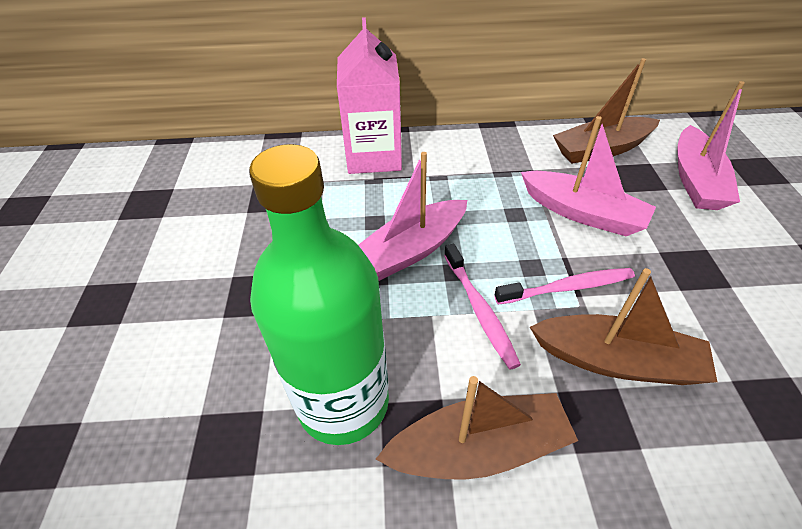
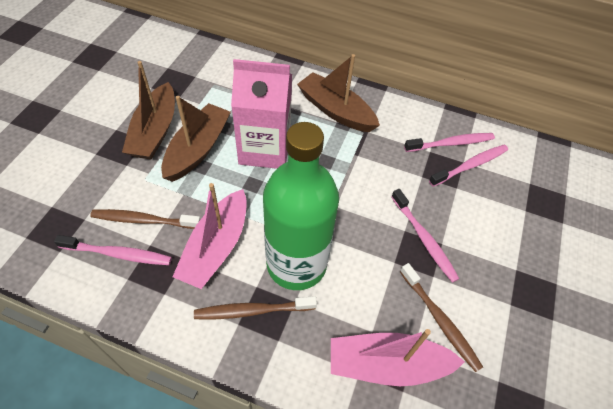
brown toothbrush: none = 0 -> [90,209,201,229] [194,296,317,320] [400,263,483,372] = 3
pink boat: [358,152,467,281] [521,116,656,236] [677,81,745,210] = 3 -> [173,183,247,289] [331,329,465,386] = 2
pink toothbrush: [444,244,521,370] [494,268,635,305] = 2 -> [54,235,172,265] [392,189,459,283] [404,133,495,152] [429,145,508,187] = 4

